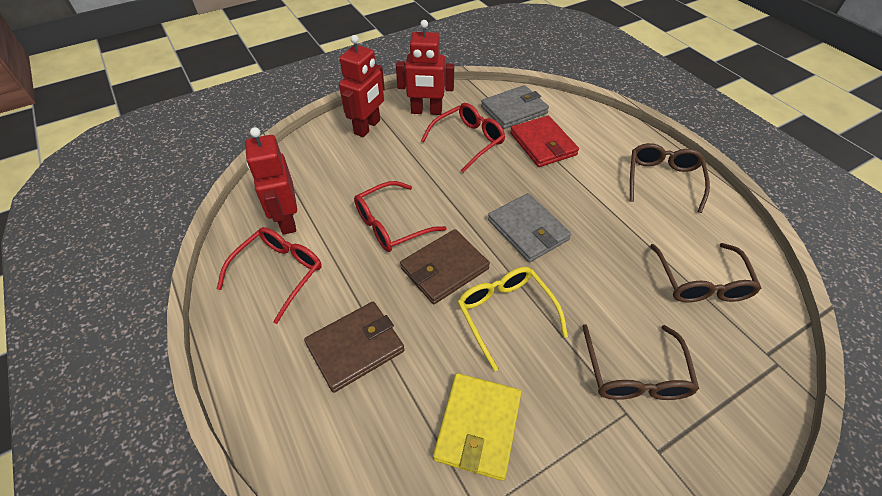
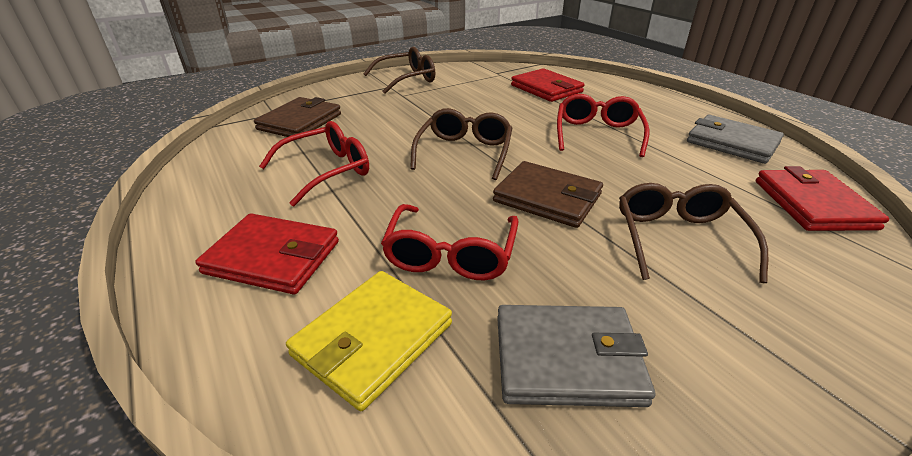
red robot: [245,127,297,235] [339,35,385,137] [396,20,454,115] = 3 -> none = 0
red wallet: [510,116,579,167] = 1 -> [195,213,339,295] [511,68,585,102] [756,166,889,231] = 3
yellow glasses: [458,267,568,371] = 1 -> none = 0

